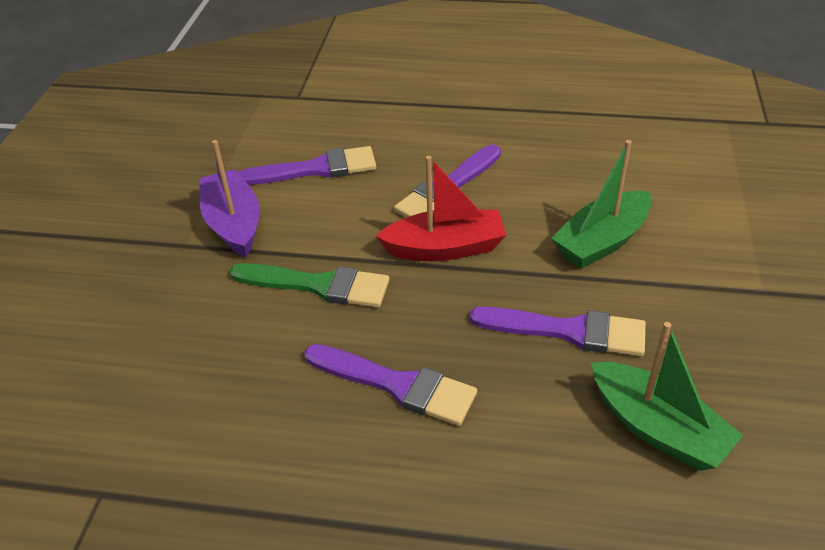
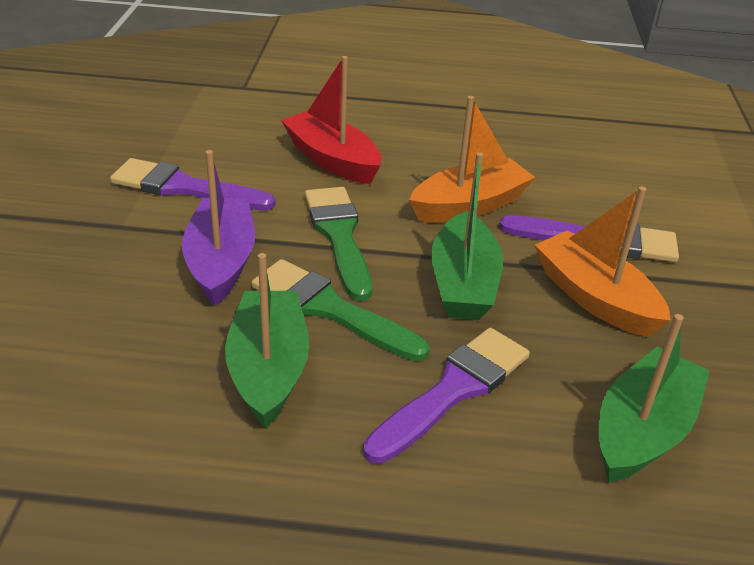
green boat: [551,140,652,268] [591,322,743,471] = 2 -> [225,253,309,428] [431,152,503,320] [599,314,710,482] = 3
green brush: [230,263,389,307] = 1 -> [251,259,430,361] [305,187,372,301] = 2
orange boat: none = 0 -> [409,96,535,223] [535,187,671,337] = 2
purple brush: [238,146,376,185] [304,344,477,426] [394,144,501,218] [470,307,646,356] = 4 -> [110,158,276,211] [363,328,530,464] [499,215,679,262] = 3

